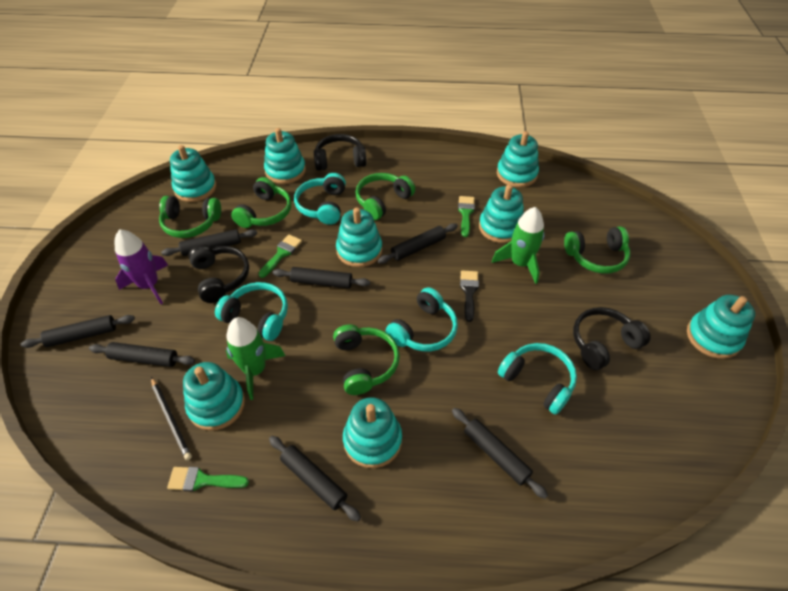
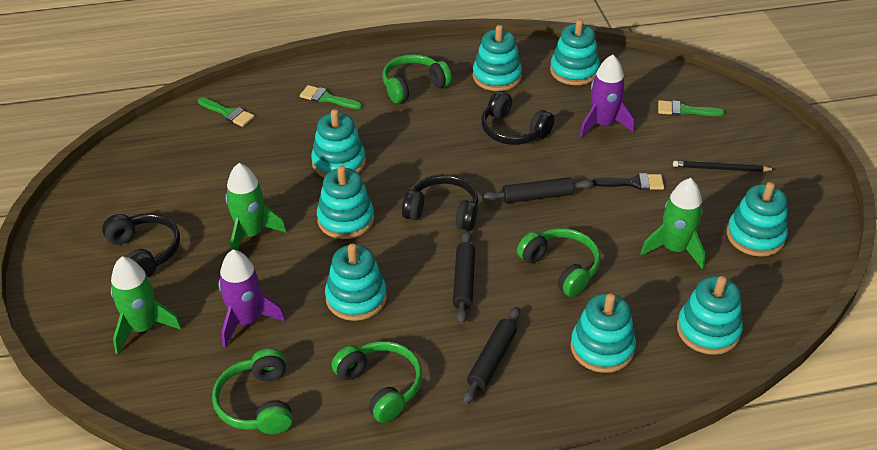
black rolling pin: [21,315,135,348] [89,342,195,367] [161,229,257,256] [269,436,361,522] [273,267,370,288] [378,223,458,264] [452,408,548,499] = 7 -> [453,230,475,324] [463,307,520,405] [482,177,594,203] = 3
green headphones: [159,196,221,238] [231,177,292,228] [333,325,400,395] [355,173,415,220] [564,226,630,274] = 5 -> [212,348,293,434] [332,341,422,423] [382,54,452,104] [517,228,601,297] = 4
green rocket: [226,317,285,400] [492,207,544,284] = 2 -> [111,257,182,354] [225,163,287,251] [640,178,706,270] = 3
purple rocket: [115,229,168,304] = 1 -> [219,250,285,348] [579,55,634,138] = 2
turquoise headphones: [215,282,288,341] [294,173,346,225] [386,287,458,351] [498,343,577,415] = 4 -> none = 0

